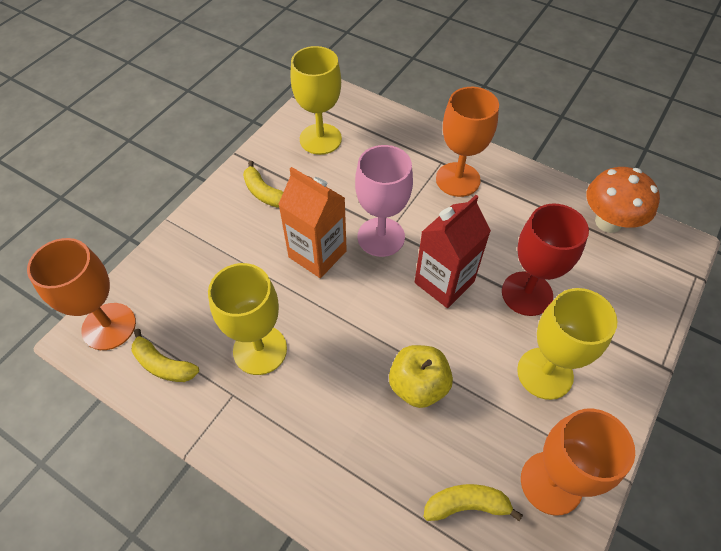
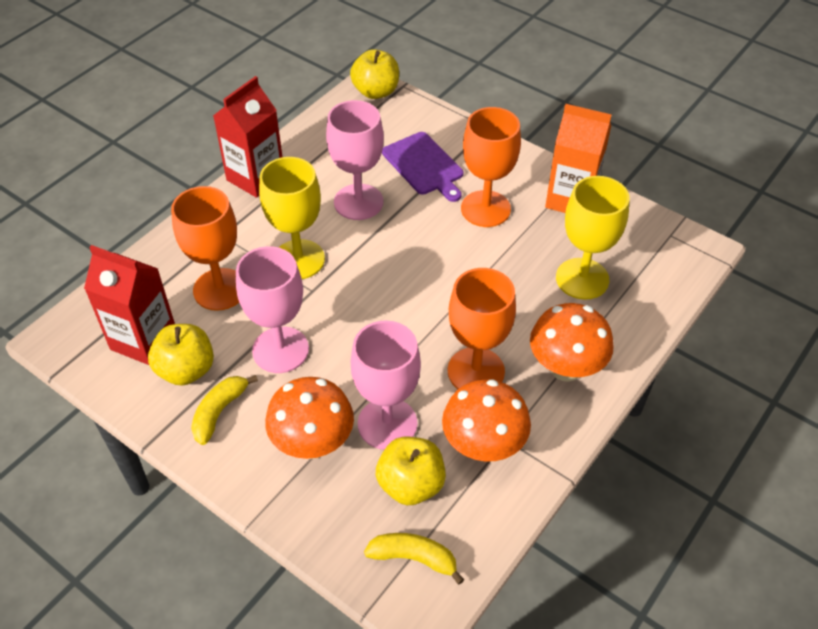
orange mushroom: [587,167,660,233] = 1 -> [265,377,354,459] [442,379,531,462] [530,303,614,382] = 3
pink goblet: [355,145,413,257] = 1 -> [236,246,309,373] [326,100,384,220] [351,320,421,450] = 3
purple cutting board: none = 0 -> [382,132,463,202] = 1
red carton: [415,195,491,308] = 1 -> [84,245,175,365] [213,76,283,198] = 2
red goblet: [502,204,589,316] = 1 -> none = 0
yellow apple: [389,345,453,408] = 1 -> [148,324,214,386] [350,49,399,99] [376,437,446,505] = 3
yellow banana: [132,329,199,382] [243,161,283,208] [424,484,523,521] = 3 -> [191,375,258,445] [364,533,464,585] = 2
yellow goblet: [208,263,287,375] [291,46,342,155] [517,288,618,400] = 3 -> [259,157,325,279] [556,176,630,300] = 2

